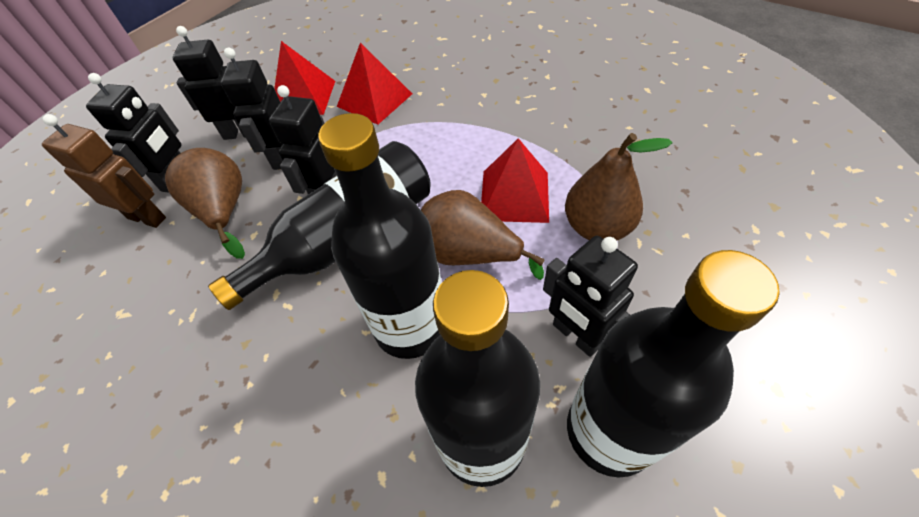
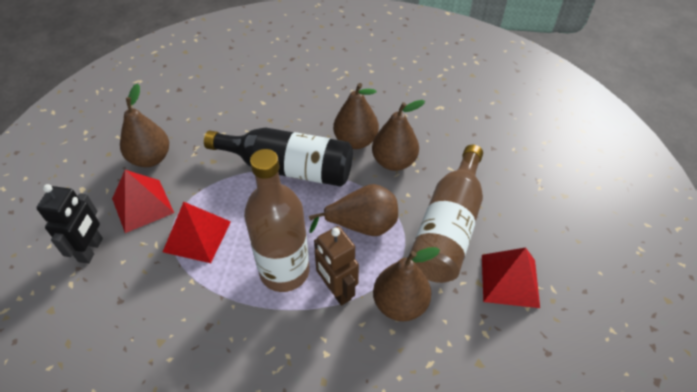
black bottle: [208,141,431,310] [318,113,442,359] [415,270,540,487] [567,250,780,478] = 4 -> [204,127,353,187] = 1
black robot: [86,73,182,192] [173,26,246,140] [221,48,282,170] [269,85,337,194] [543,236,638,357] = 5 -> [37,184,103,264] = 1
brown bottle: none = 0 -> [244,149,309,292] [409,145,483,283] = 2
brown pear: [165,148,245,259] [421,190,545,280] [565,133,673,241] = 3 -> [120,84,169,167] [309,184,398,236] [333,83,379,149] [372,100,425,171] [373,247,440,321] = 5

